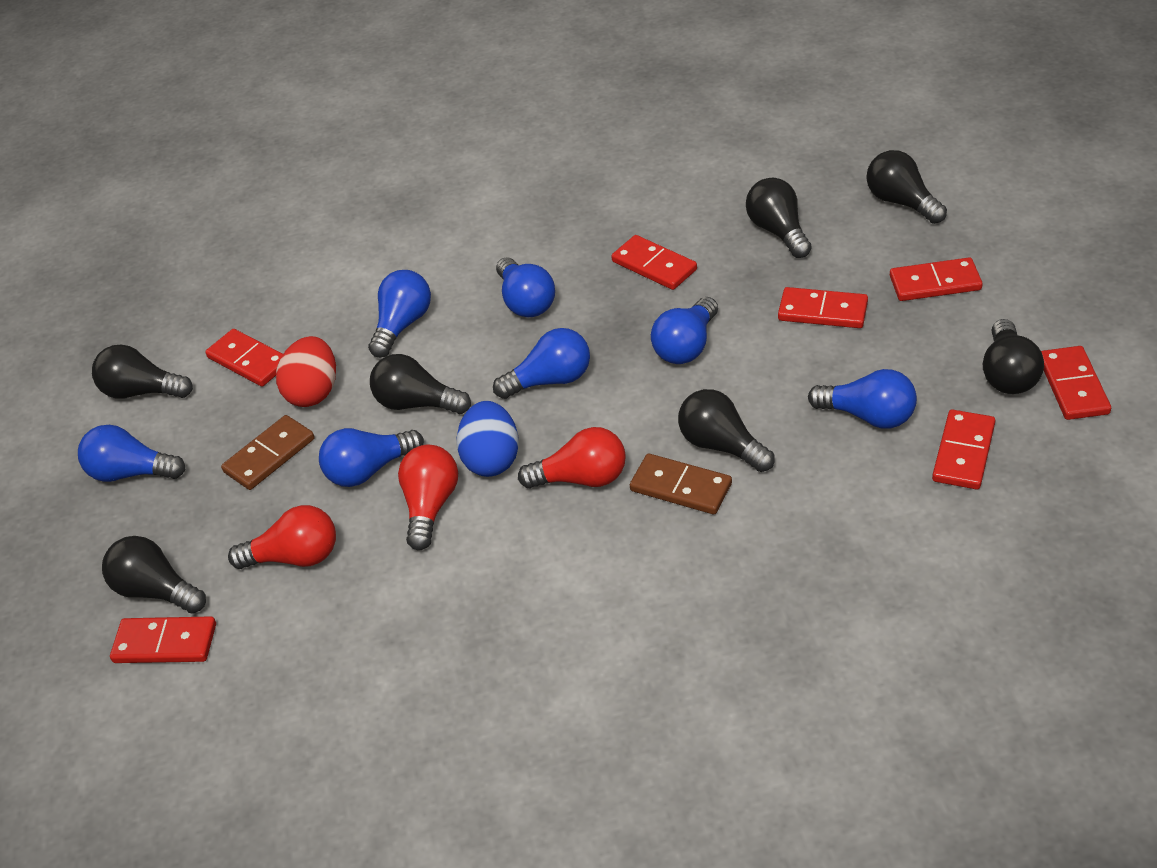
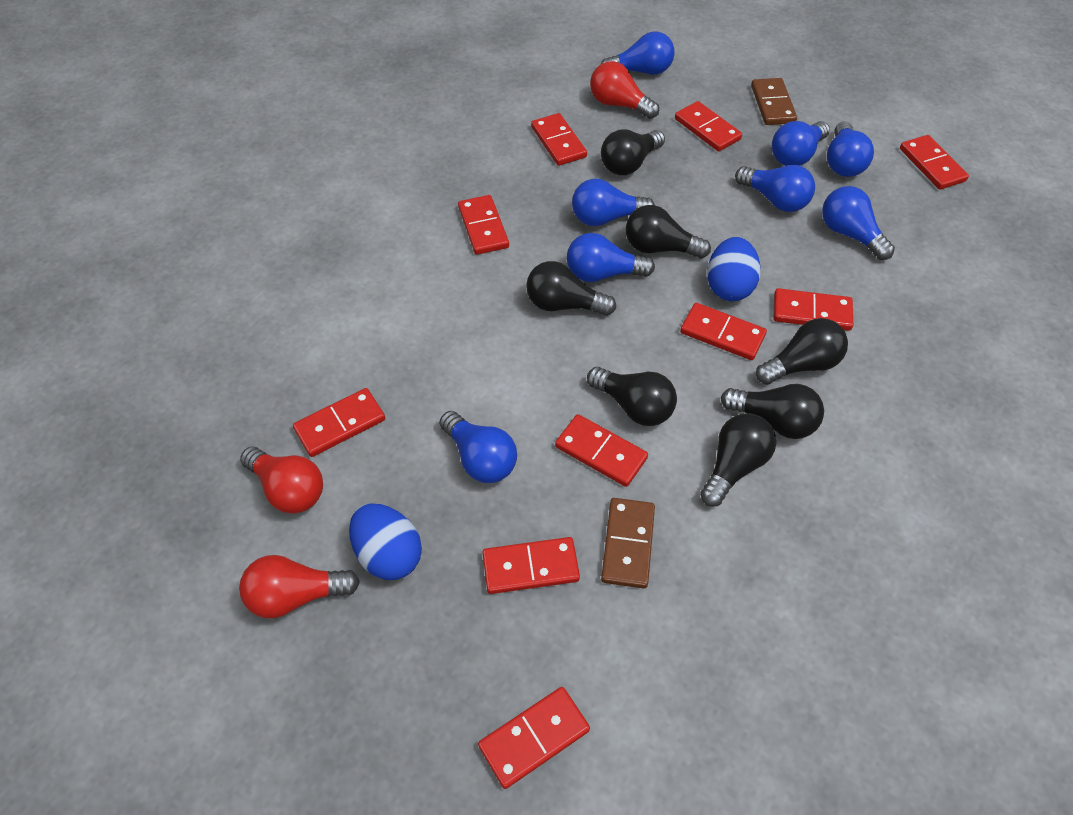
blue egg: [456,401,519,477] = 1 -> [349,503,422,580] [707,237,761,301] = 2
blue light bulb: [78,425,185,482] [319,428,424,487] [368,270,431,358] [493,328,590,399] [496,257,555,317] [651,297,718,364] [808,369,917,428] = 7 -> [439,411,517,483] [567,233,655,282] [572,179,655,226] [601,31,675,75] [735,165,815,212] [772,121,830,166] [822,186,895,260] [827,122,874,177] = 8
red domino: [110,616,216,663] [205,329,283,387] [611,235,697,290] [778,287,868,328] [890,257,983,301] [932,410,995,489] [1041,346,1111,420] = 7 -> [293,388,385,457] [458,195,509,255] [478,687,590,789] [482,537,580,594] [531,113,587,166] [555,414,648,487] [675,101,742,152] [680,303,767,360] [774,288,853,331] [900,135,969,190] = 10
red egg: [276,336,336,407] = 1 -> none = 0

